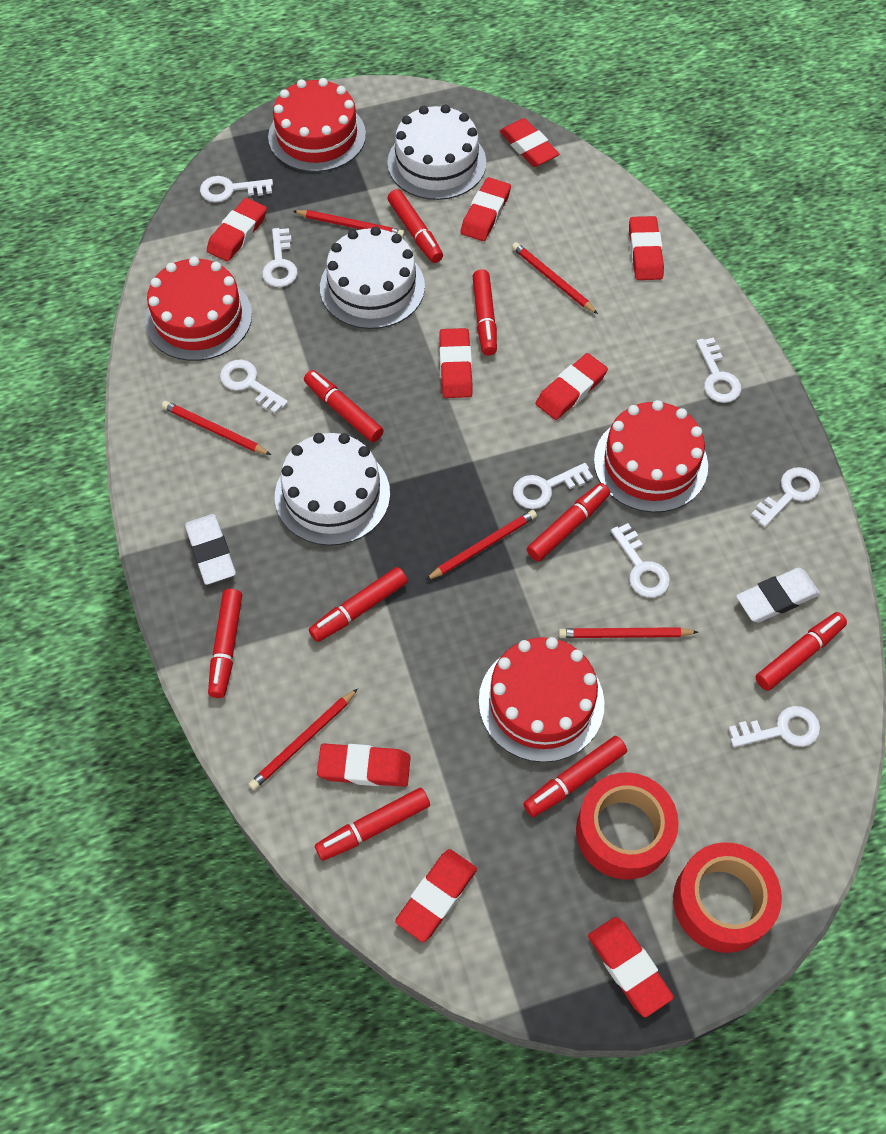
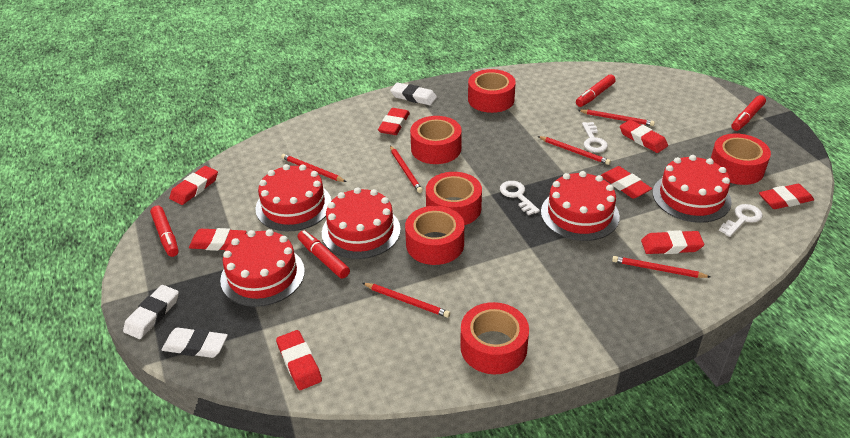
red cake: [145,257,252,361] [268,78,366,172] [479,637,605,762] [594,400,708,513] = 4 -> [220,229,305,307] [255,164,332,231] [322,187,401,259] [541,171,620,241] [653,155,732,223] = 5
red eraser: [207,198,267,262] [317,743,411,787] [395,849,477,942] [439,328,473,398] [461,177,511,241] [500,118,559,167] [536,353,608,420] [588,917,674,1017] [629,216,664,280] = 9 -> [169,166,218,205] [189,228,246,251] [276,330,322,390] [378,108,410,135] [600,166,652,199] [620,120,668,153] [641,230,704,254] [759,184,814,209] = 8
red marker: [208,589,242,698] [304,370,384,442] [309,567,408,642] [315,788,430,861] [388,189,443,263] [472,269,497,356] [523,736,627,817] [527,483,610,562] [755,612,847,691] = 9 -> [150,205,179,257] [298,230,350,279] [576,74,616,107] [731,95,766,131] = 4
red tape: [576,772,679,880] [673,842,782,953] = 2 -> [405,206,464,265] [410,116,462,164] [426,172,482,225] [460,302,529,374] [468,69,516,113] [711,133,771,185] = 6
white cake: [275,433,390,546] [320,226,425,329] [387,105,486,200] = 3 -> none = 0
white eraser: [185,514,236,585] [736,568,820,622] = 2 -> [123,285,179,339] [162,328,228,358] [390,82,437,105] = 3
white key: [200,176,273,202] [220,360,288,414] [262,228,298,287] [513,463,593,509] [611,523,670,598] [696,337,741,403] [728,706,820,747] [751,467,820,527] = 8 -> [500,181,540,215] [582,122,608,152] [719,204,763,237] = 3

